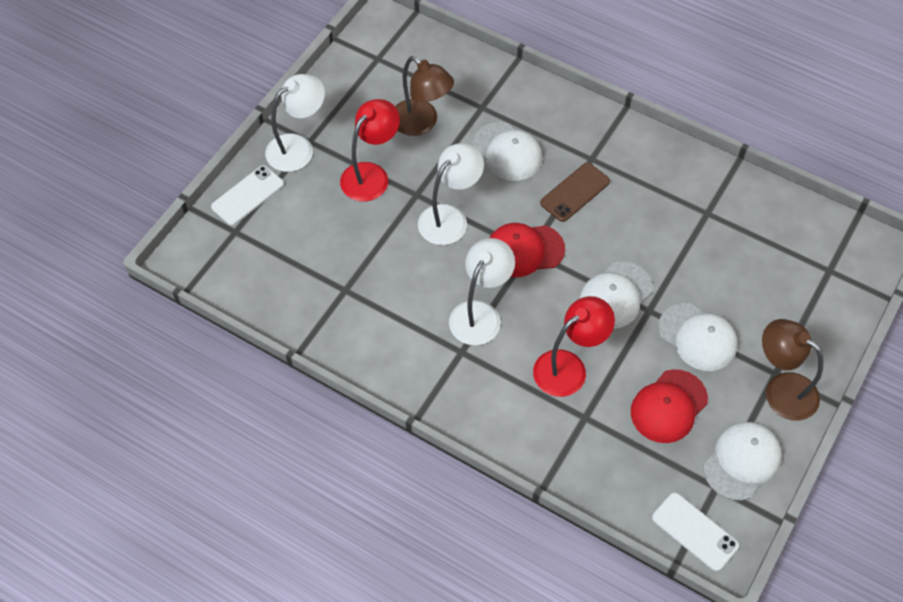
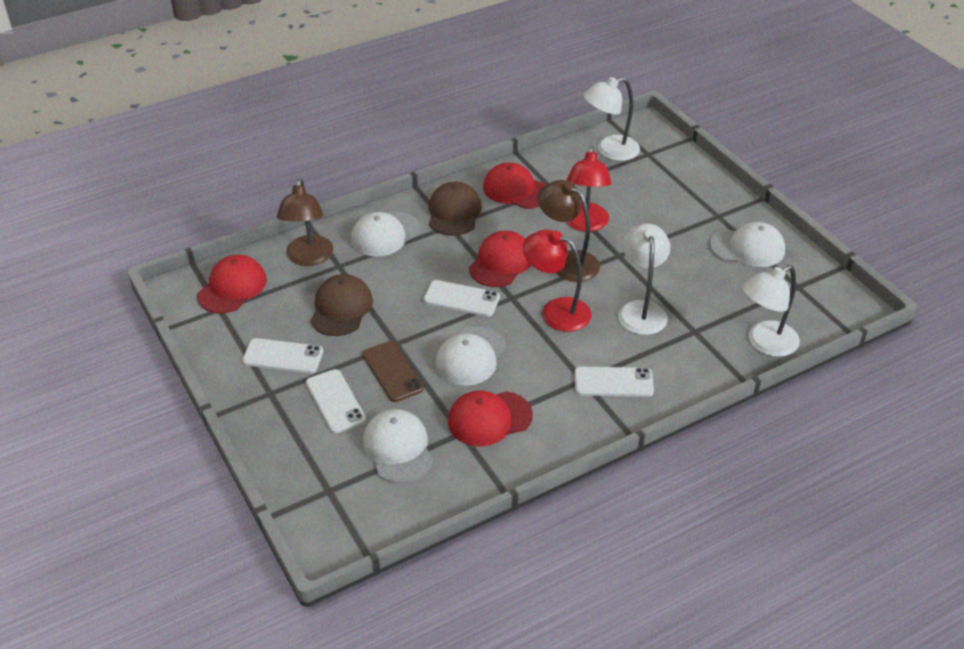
brown cap: none = 0 -> [310,274,373,336] [429,182,482,236] = 2
red cap: [489,223,565,277] [631,369,708,443] = 2 -> [197,255,267,313] [448,390,533,447] [469,231,531,287] [483,162,546,209] = 4
white phone: [211,165,284,225] [652,492,739,571] = 2 -> [242,338,323,373] [306,369,366,433] [423,280,500,317] [574,367,654,397] = 4

